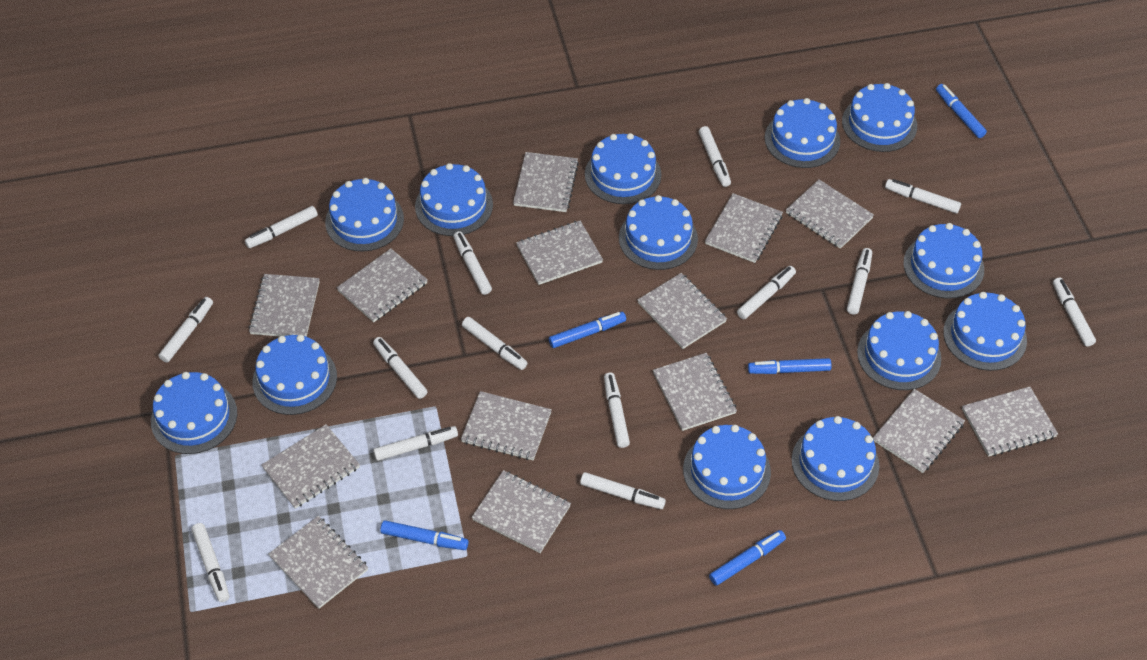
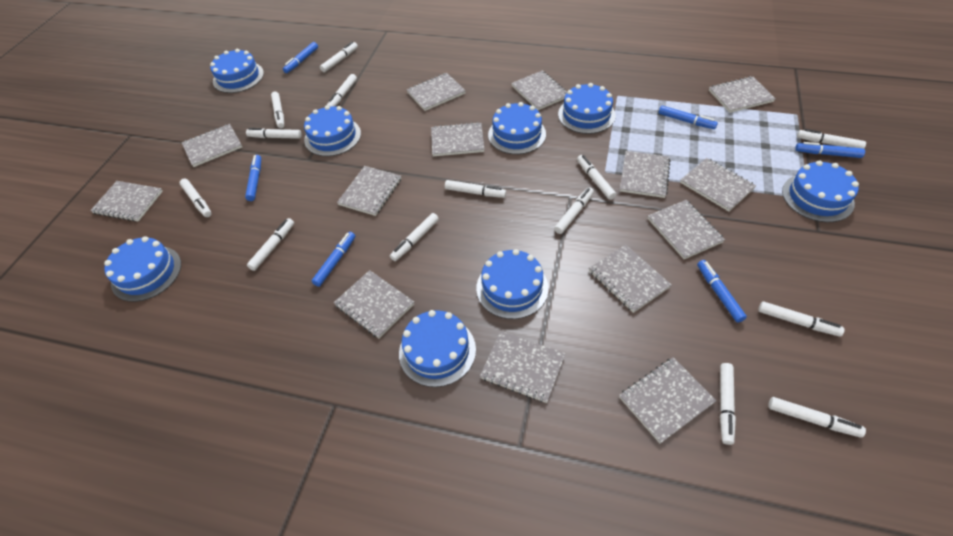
blue cake: [151,372,237,454] [252,334,337,415] [325,178,404,251] [415,163,493,236] [585,133,661,204] [619,195,698,270] [683,425,771,509] [765,98,840,168] [792,416,879,501] [842,83,917,152] [857,311,941,390] [903,223,984,299] [943,292,1027,371] = 13 -> [104,236,181,302] [210,49,264,93] [304,105,361,156] [399,310,476,387] [476,249,549,319] [488,102,546,154] [558,83,616,134] [782,160,859,222] = 8
blue marker: [380,520,469,550] [549,312,626,348] [709,530,786,586] [748,358,832,374] [936,84,987,138] = 5 -> [245,155,261,201] [283,42,318,73] [312,232,355,287] [659,106,718,129] [697,260,747,323] [795,142,865,158] = 6

